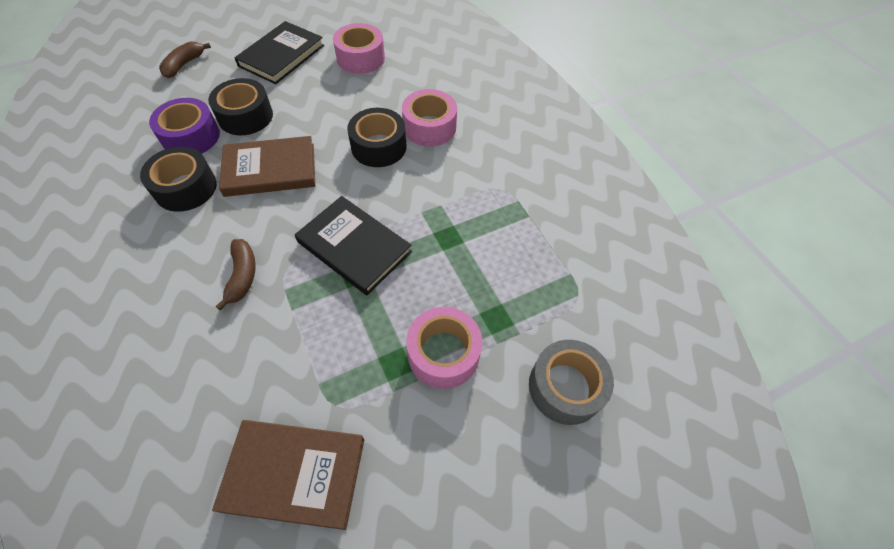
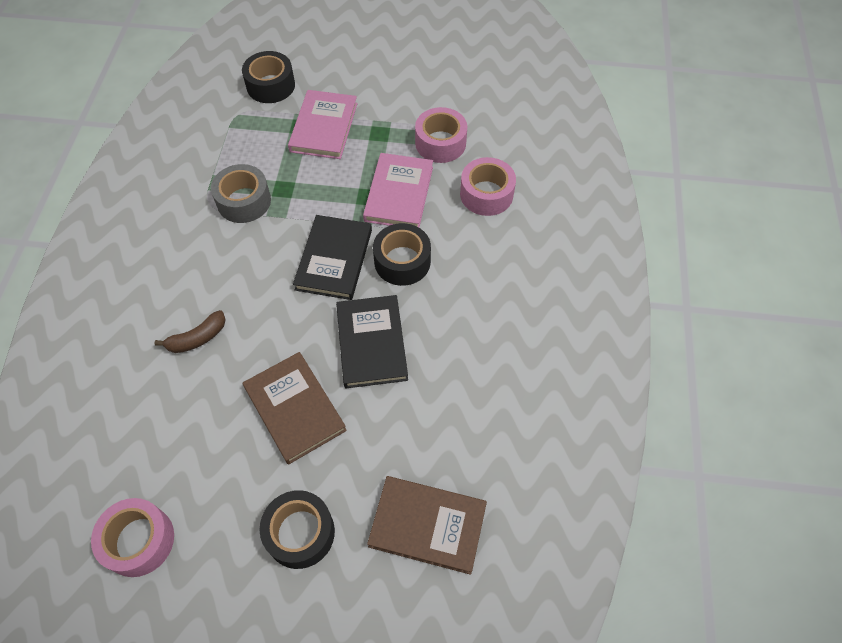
brown banana: [159,41,211,78] [215,239,256,310] = 2 -> [154,310,226,353] = 1
pink book: none = 0 -> [288,90,358,159] [363,153,433,227] = 2
purple tape: [149,98,220,154] = 1 -> none = 0

